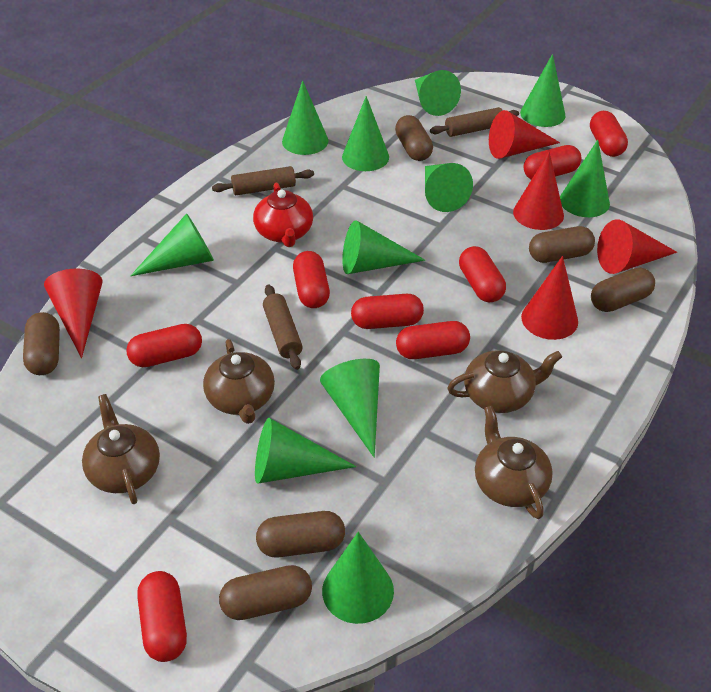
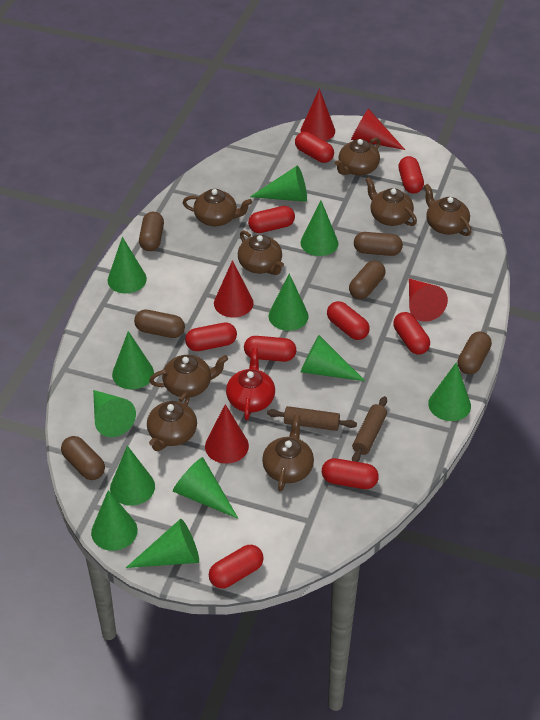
brown rolling pin: [212,166,314,195] [263,284,303,370] [430,107,519,137] = 3 -> [267,406,357,431] [352,396,387,462] = 2
brown teapot: [82,394,160,504] [203,339,275,424] [448,350,562,413] [475,406,553,519] = 4 -> [147,392,197,451] [149,355,228,397] [182,189,252,226] [238,230,284,275] [262,415,314,492] [335,138,381,176] [365,177,417,226] [424,184,471,236] = 8
green cone: [131,213,214,276] [255,418,356,484] [282,80,328,155] [320,359,380,458] [322,532,394,624] [342,96,389,171] [342,220,425,274] [415,70,461,116] [425,163,473,212] [520,54,565,127] [560,140,610,217] = 11 -> [91,490,138,551] [93,390,136,437] [108,237,147,294] [110,446,155,506] [112,331,154,389] [126,519,199,568] [173,457,239,519] [250,166,307,202] [269,274,309,331] [301,201,338,256] [301,335,365,381] [428,362,471,421] = 12
red capsule: [126,324,202,367] [137,571,187,662] [293,251,330,308] [351,294,424,329] [396,321,470,359] [459,246,506,302] [524,145,582,180] [590,111,628,157] = 8 -> [185,323,237,351] [209,545,264,589] [244,336,296,362] [248,206,295,233] [295,132,334,163] [322,458,379,489] [327,301,370,340] [393,312,430,355] [398,156,424,194] = 9

